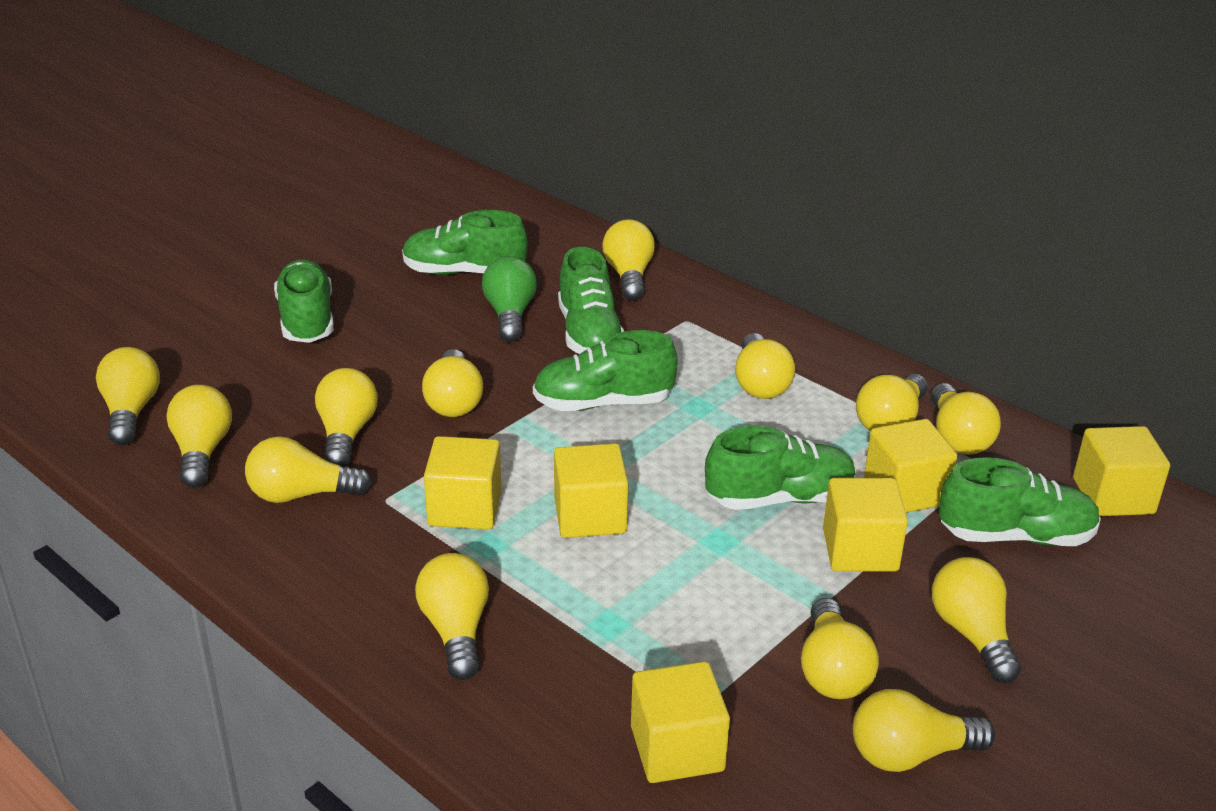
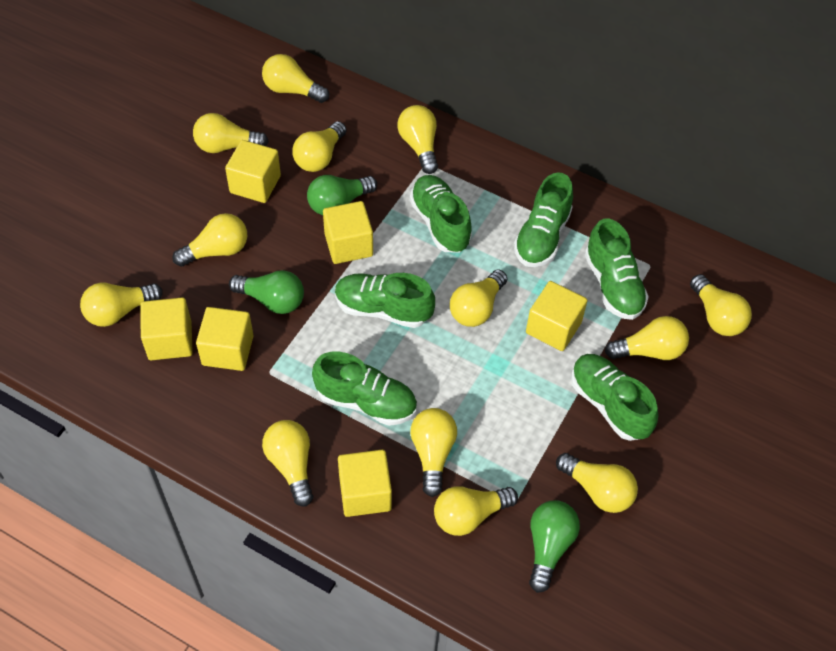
green light bulb: [482,256,537,342] = 1 -> [229,270,304,314] [307,175,377,215] [529,500,580,593] = 3

